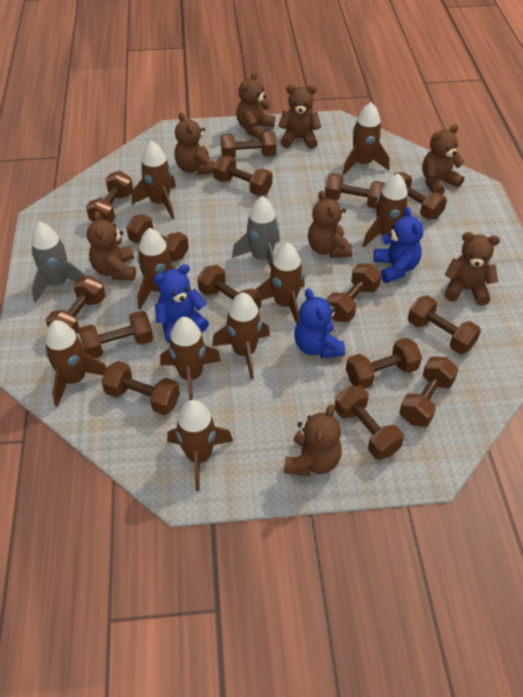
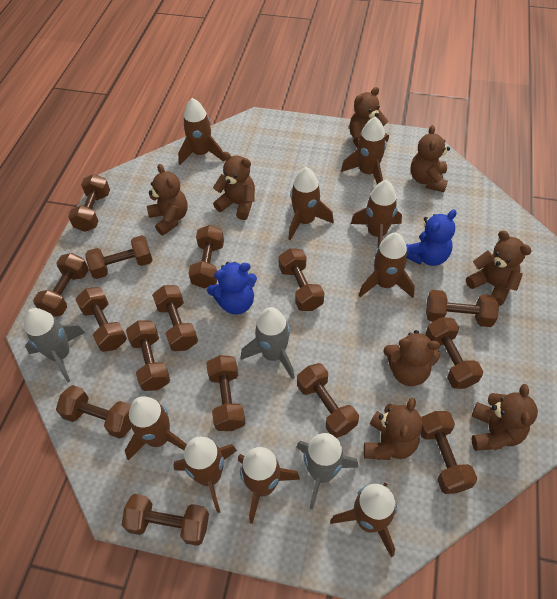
blue teddy bear: [154,264,209,343] [294,288,345,358] [374,207,424,283] = 3 -> [207,262,257,315] [406,210,457,266] = 2
grey rocket: [31,222,85,303] [232,196,280,268] = 2 -> [24,308,85,382] [241,307,295,379] [297,433,359,510] = 3

